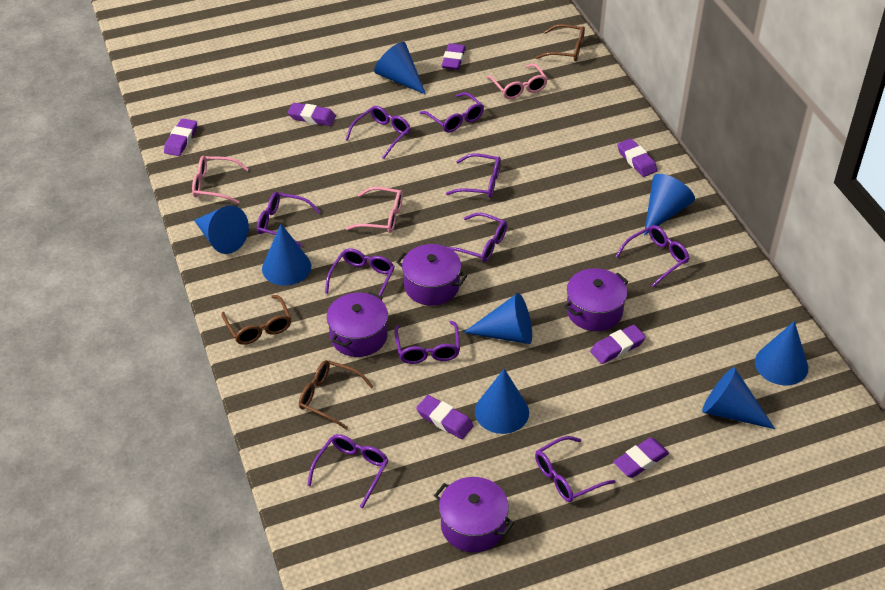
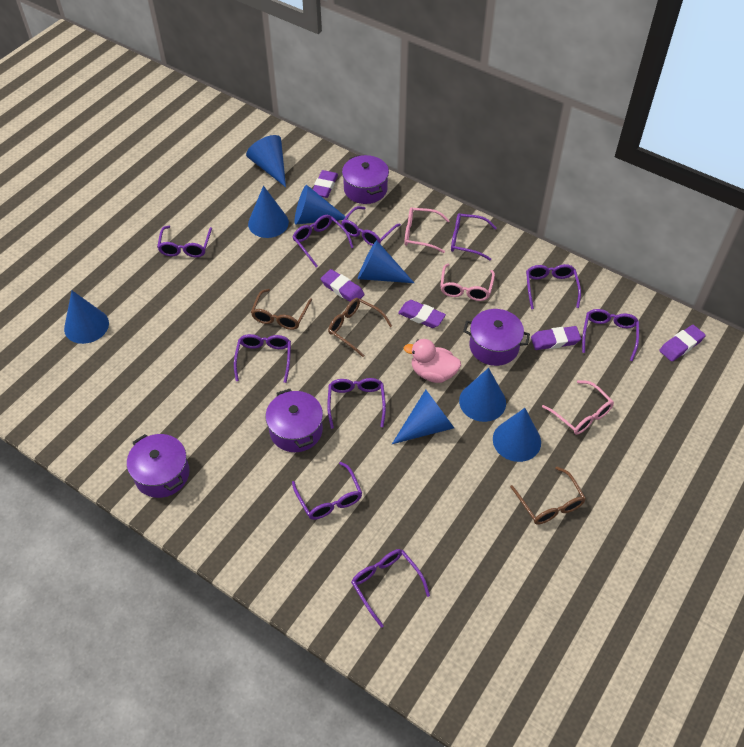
pink duck: none = 0 -> [404,339,461,383] = 1
purple eraser: [164,118,197,156] [288,103,336,126] [416,395,474,439] [441,43,466,70] [590,325,646,364] [613,438,669,478] [617,139,658,177] = 7 -> [313,170,338,198] [321,269,365,302] [398,300,446,328] [531,326,581,350] [659,325,706,362] = 5

